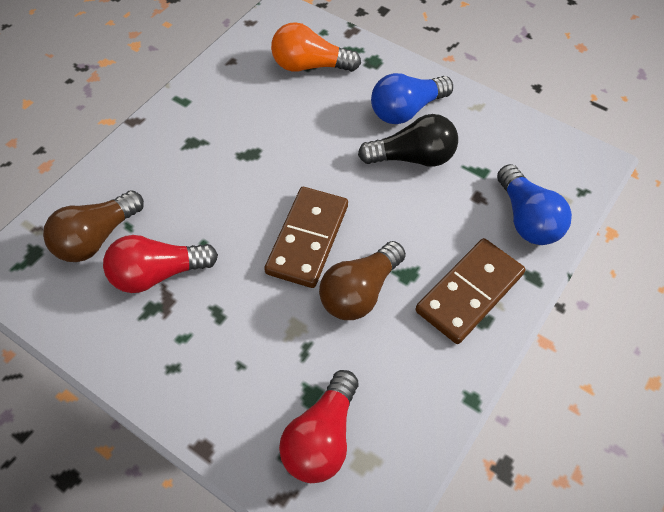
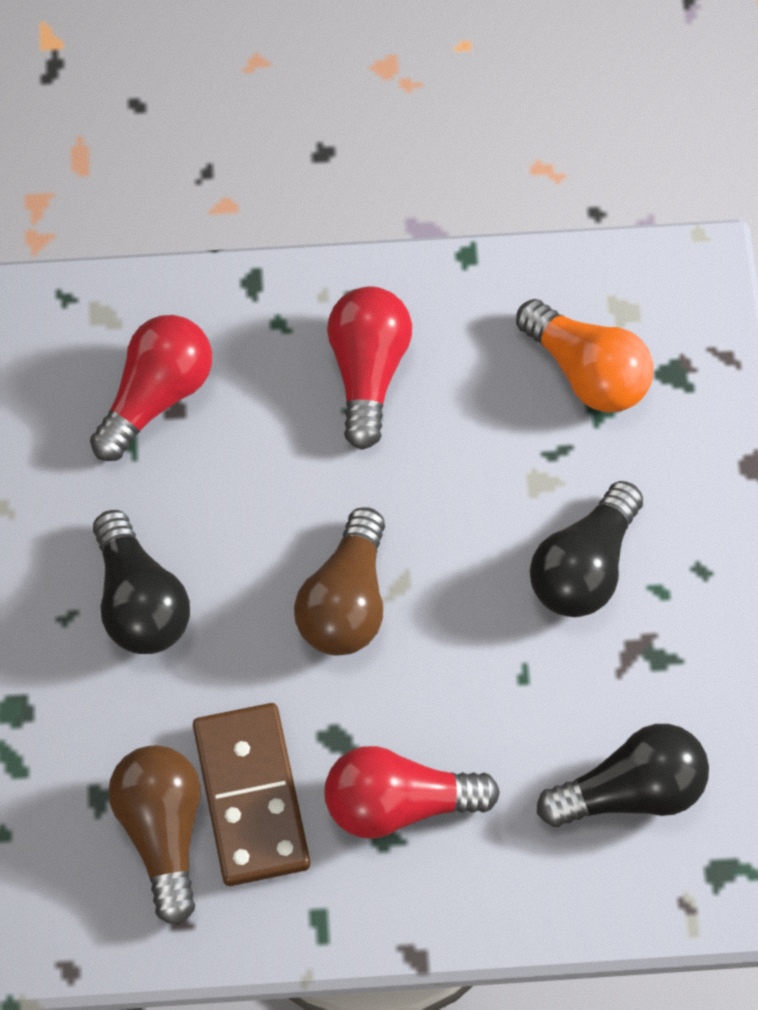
black light bulb: [358,114,458,167] = 1 -> [93,510,190,654] [530,481,643,617] [537,724,709,827] = 3
blue light bulb: [371,73,453,124] [497,164,572,245] = 2 -> none = 0
brown domino: [264,187,348,288] [416,238,525,344] = 2 -> [193,703,310,886] = 1
red light bulb: [103,235,218,293] [279,370,358,483] = 2 -> [90,315,212,461] [324,746,500,839] [327,286,412,450] = 3

